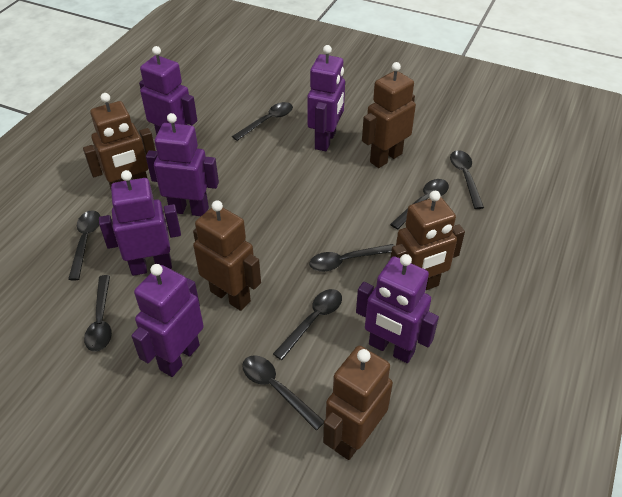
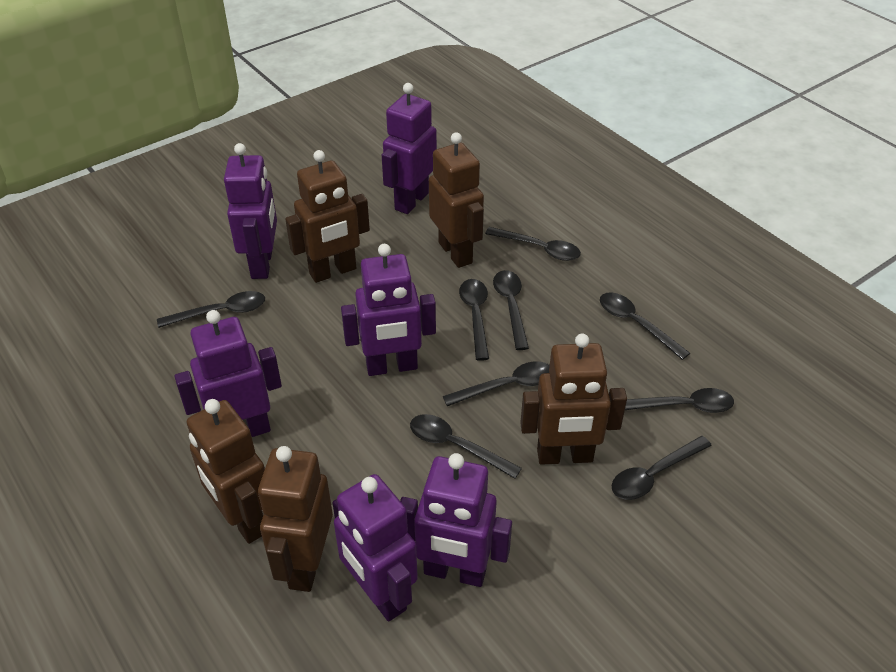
black spoon: [68,210,101,280] [84,275,112,352] [232,102,293,141] [242,355,324,430] [273,289,342,360] [309,244,394,272] [390,179,449,230] [450,150,484,209] = 8 -> [157,291,265,328] [410,414,522,479] [443,361,550,406] [459,279,489,361] [485,227,581,261] [493,270,529,350] [600,292,690,360] [611,436,712,500] [625,388,734,413] = 9

